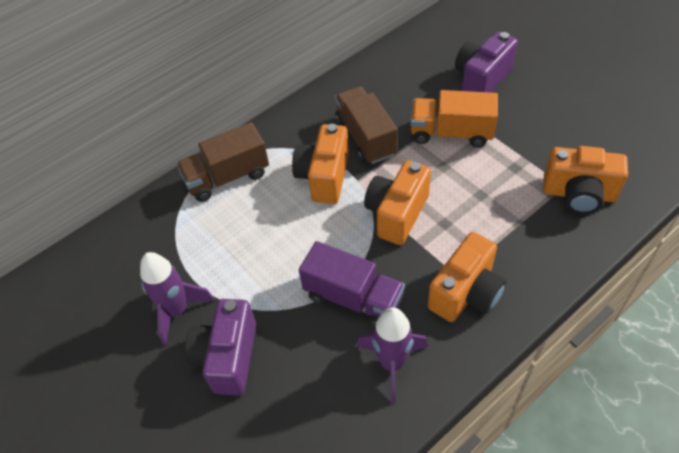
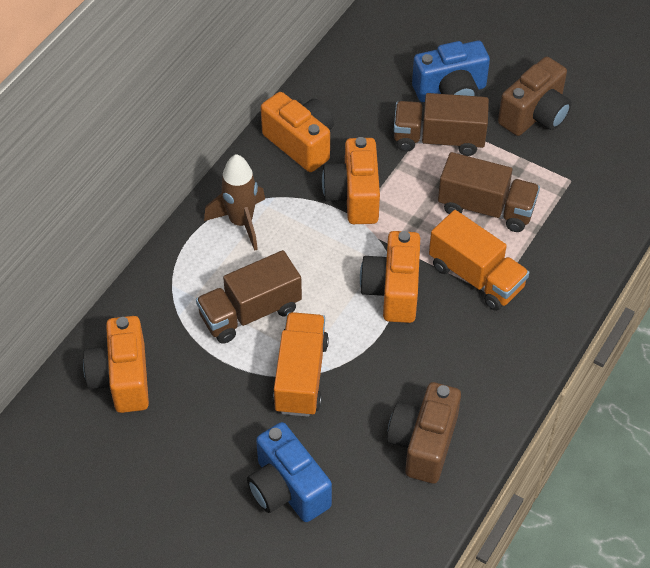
blue camera: none = 0 -> [247,422,332,522] [412,41,490,102] = 2
brown camera: none = 0 -> [387,382,461,484] [498,57,572,136] = 2
brown rocket: none = 0 -> [204,154,265,251] = 1
brown truck: [176,122,269,202] [335,86,398,164] = 2 -> [196,250,302,344] [394,93,489,156] [438,152,540,232] = 3
orange truck: [411,90,498,147] = 1 -> [273,312,329,417] [429,210,529,311] = 2
purple camera: [185,299,256,396] [455,32,518,93] = 2 -> none = 0
purple rocket: [140,252,215,345] [357,307,428,403] = 2 -> none = 0
purple truck: [299,241,405,327] = 1 -> none = 0

